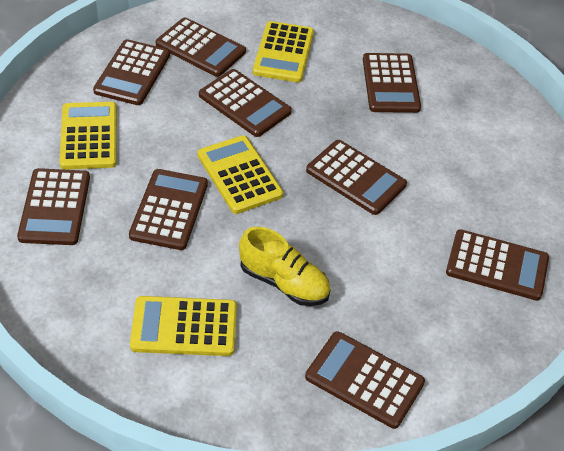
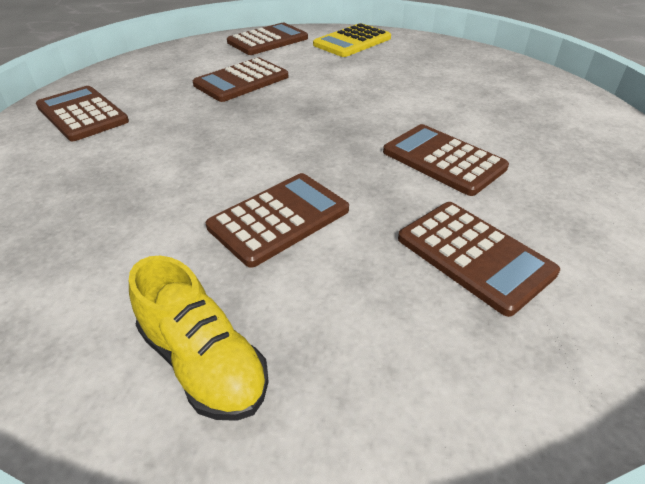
brown calculator: [17,168,90,245] [93,39,170,105] [129,169,208,250] [156,17,246,77] [199,69,292,137] [305,331,425,429] [306,140,407,215] [363,53,421,113] [446,229,549,300] = 9 -> [36,86,129,141] [193,58,288,102] [206,173,349,268] [227,23,308,55] [383,124,509,196] [398,202,560,317] = 6
yellow calculator: [60,102,117,170] [130,296,237,356] [197,135,283,214] [253,21,314,82] = 4 -> [313,23,391,57] = 1

